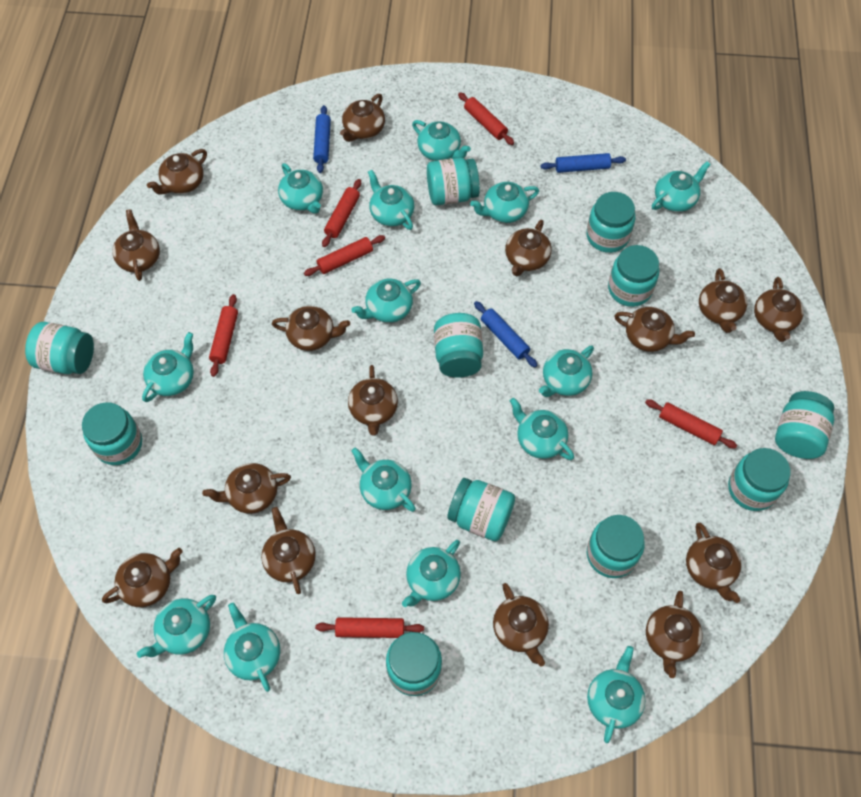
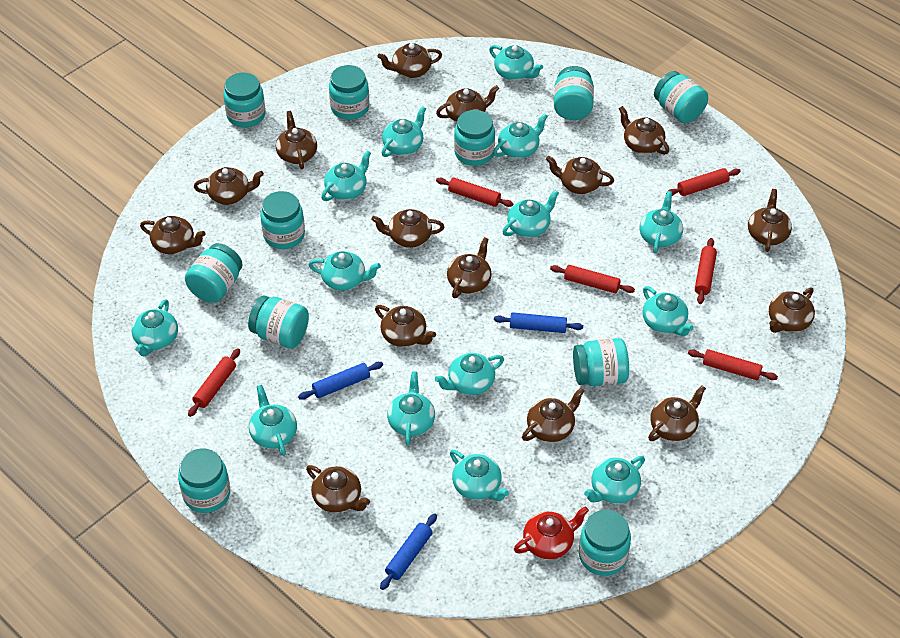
red teapot: none = 0 -> [514,506,589,560] = 1

